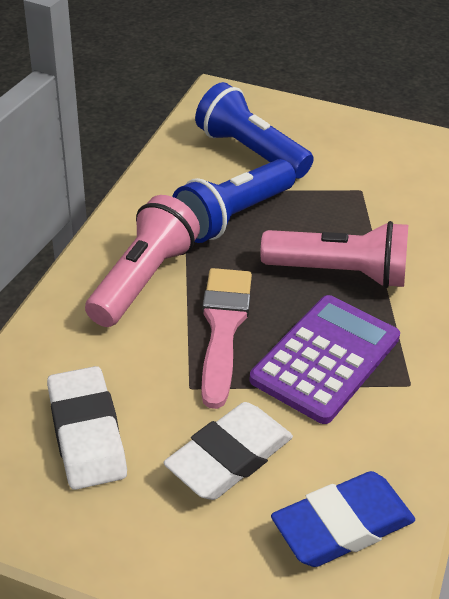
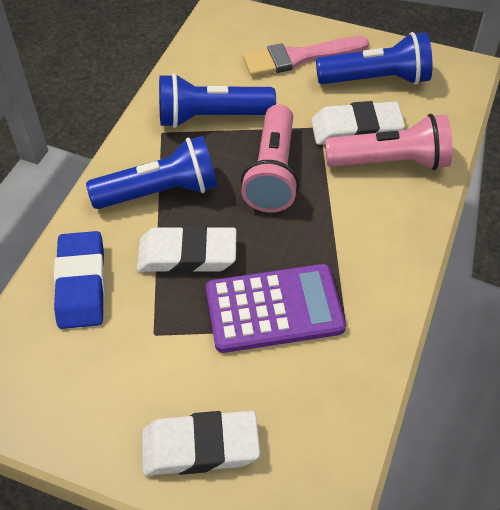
blue flashlight: [172,159,296,243] [195,82,314,179] = 2 -> [86,136,217,209] [159,73,276,128] [316,32,432,85] = 3
white eraser: [47,366,127,490] [163,402,293,500] = 2 -> [136,225,236,273] [142,411,260,476] [311,101,405,145] = 3

